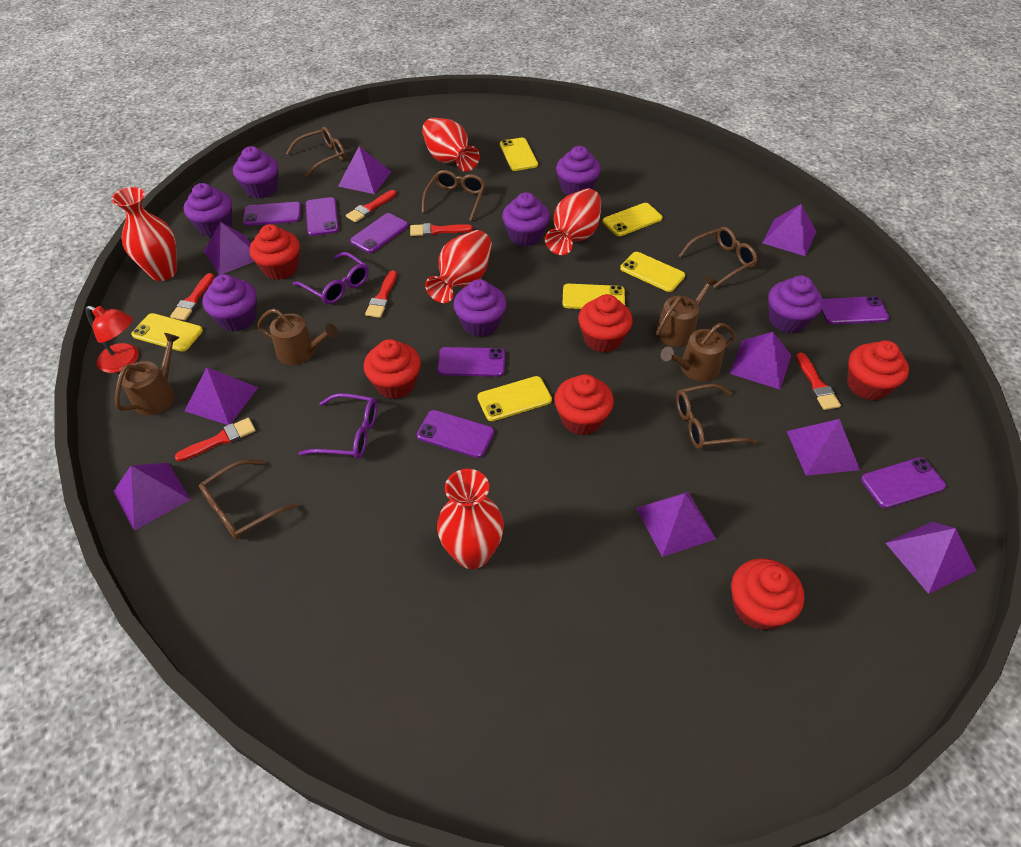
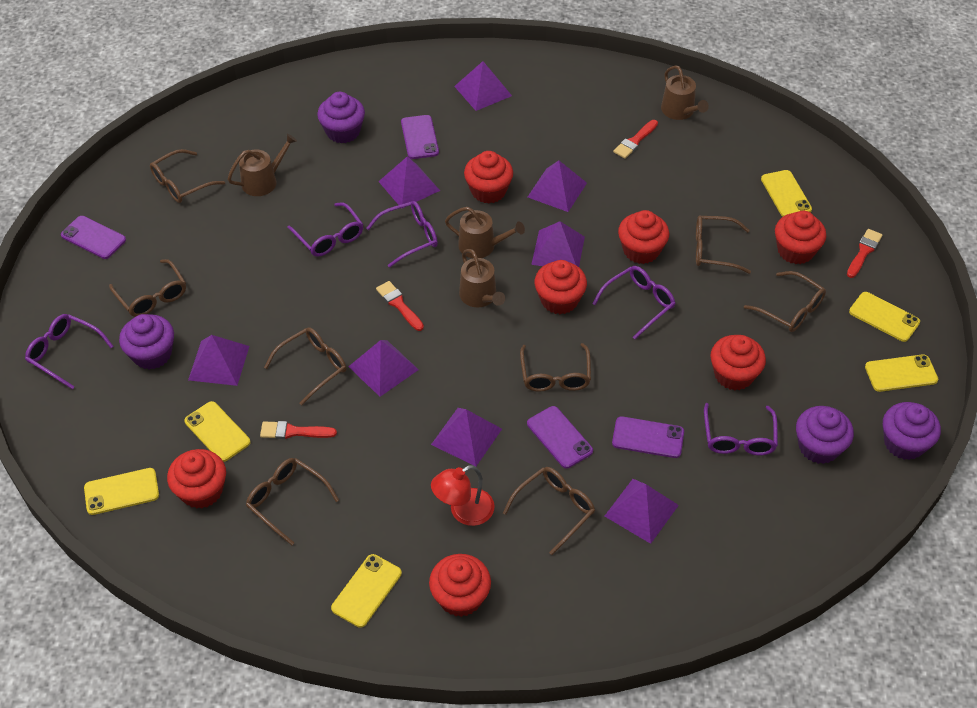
brown glasses: [199,460,298,539] [286,127,346,177] [422,170,486,221] [676,384,757,449] [678,227,758,288] = 5 -> [109,259,186,317] [150,149,225,203] [246,458,339,545] [264,327,347,405] [503,467,595,555] [520,343,591,392] [696,216,751,274] [744,271,826,332] = 8
purple cupcake: [184,183,232,237] [202,274,257,332] [233,146,278,198] [453,279,507,337] [502,192,550,247] [556,146,601,196] [768,275,823,333] = 7 -> [119,314,174,369] [317,92,365,143] [796,406,854,464] [883,402,941,460] = 4
purple glasses: [293,252,369,304] [299,393,377,459] = 2 -> [25,314,114,390] [287,202,363,257] [366,201,438,268] [592,266,676,339] [704,403,778,455] = 5
purple phone: [243,202,301,226] [306,197,339,236] [350,213,408,253] [417,410,494,458] [437,347,505,377] [821,296,889,324] [861,457,946,508] = 7 -> [61,216,126,259] [401,115,439,159] [527,406,593,469] [612,416,684,458] = 4
purple pyramid: [113,463,191,531] [185,367,258,425] [204,222,254,275] [338,146,391,194] [636,492,716,557] [729,332,791,390] [762,204,817,256] [787,419,860,476] [886,522,977,594] = 9 -> [188,335,249,386] [348,340,419,397] [378,156,440,209] [431,408,502,467] [454,61,512,111] [528,161,587,212] [531,221,585,267] [605,479,679,544] = 8
red brush: [170,273,214,321] [175,418,256,462] [346,190,396,222] [365,270,397,318] [410,223,473,236] [796,352,841,410] = 6 -> [260,421,337,439] [376,281,424,331] [613,120,658,159] [847,229,883,278] = 4
red cupcake: [249,224,300,280] [364,339,421,399] [554,374,614,435] [578,294,632,353] [731,558,804,631] [847,340,909,400] = 6 -> [167,449,226,509] [429,554,491,617] [464,151,513,203] [534,260,587,314] [618,210,669,264] [711,335,766,390] [775,211,826,264] = 7
red vase: [111,187,177,281] [422,118,480,172] [425,230,492,303] [437,469,504,569] [545,189,601,255] = 5 -> none = 0

